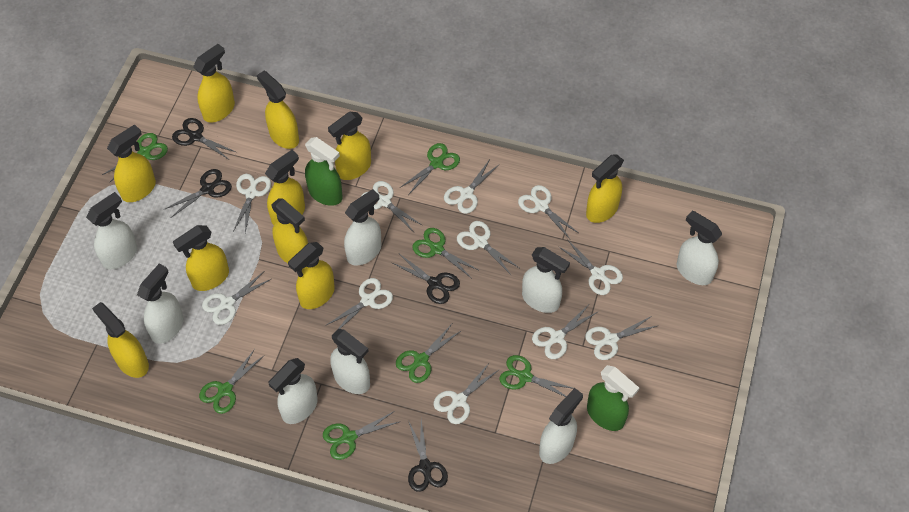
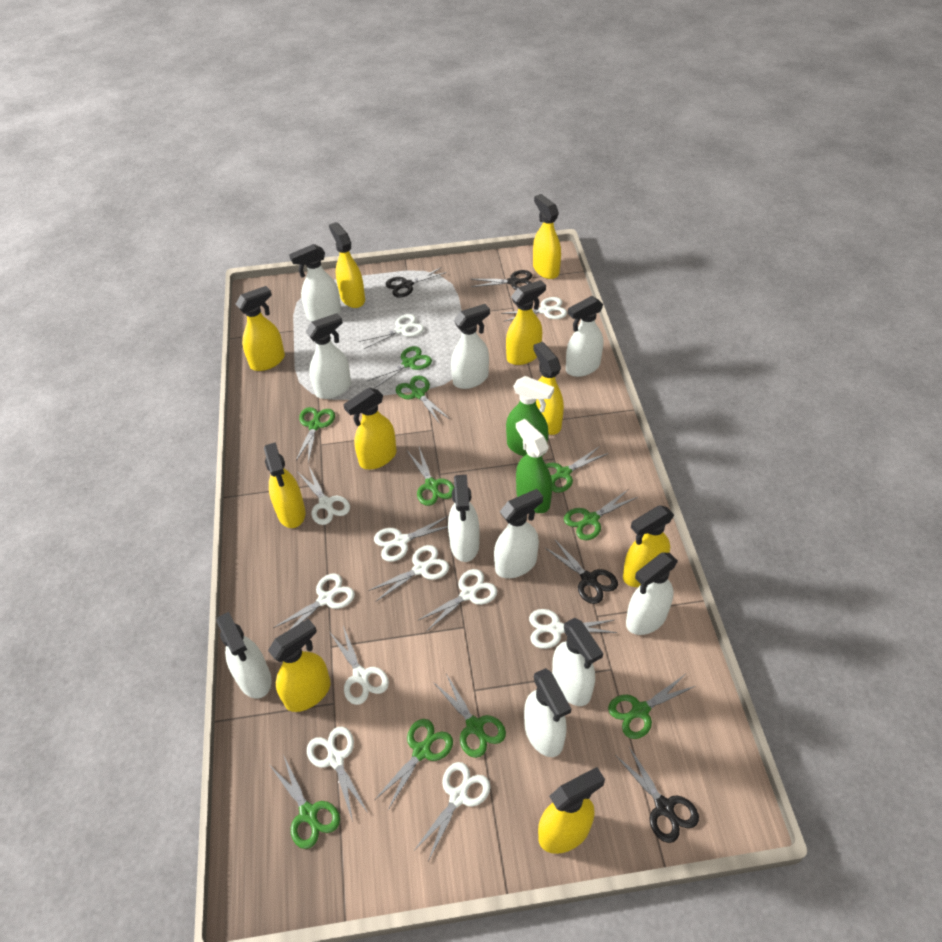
green scissors: [102,133,168,183] [199,349,264,414] [323,411,399,460] [396,324,462,383] [400,143,460,194] [412,228,478,278] [499,355,574,397] = 7 -> [271,754,340,849] [296,407,335,463] [368,346,432,388] [376,719,453,810] [396,375,450,424] [407,447,455,506] [433,674,506,758] [546,446,609,493] [564,490,637,540] [608,675,695,739] = 10
white spray bottle: [86,192,137,269] [137,264,184,344] [268,358,318,424] [330,329,370,394] [344,189,381,266] [522,247,570,313] [539,388,583,464] [677,211,722,285] = 8 -> [216,612,272,699] [289,244,341,321] [305,313,351,399] [448,475,479,562] [451,304,490,389] [494,489,543,578] [524,668,571,757] [552,618,603,706] [566,296,603,377] [626,552,678,635] = 10

